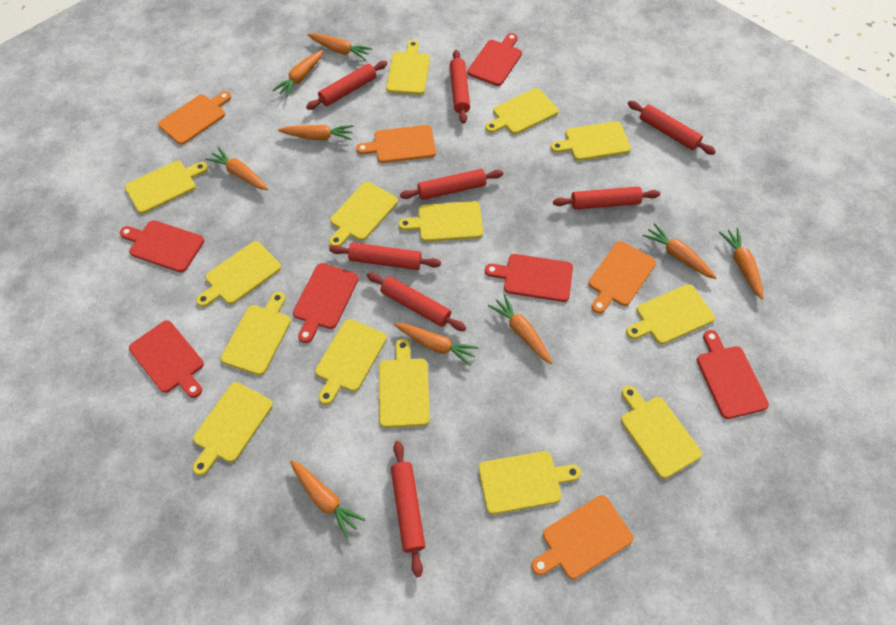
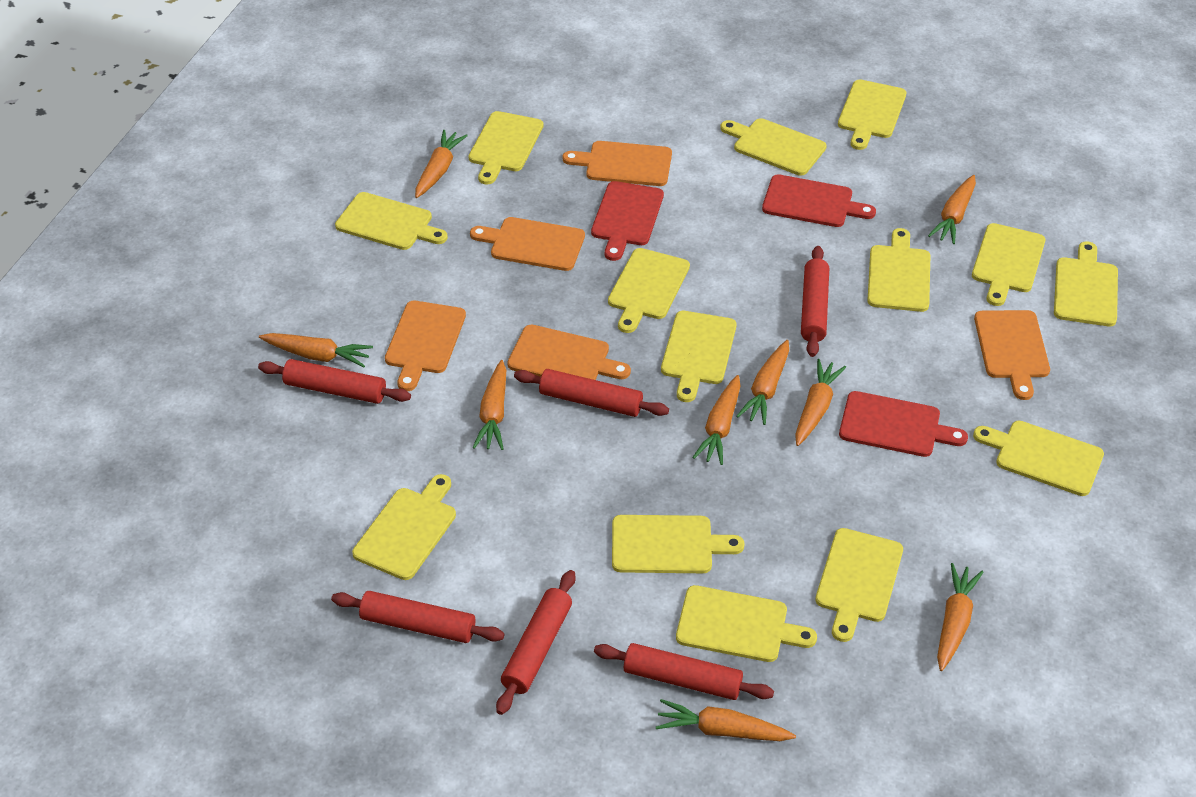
orange cutting board: [158,91,231,145] [356,125,436,163] [531,495,633,579] [588,241,656,314] = 4 -> [385,301,466,391] [470,217,585,271] [507,325,631,380] [563,141,672,186] [974,310,1050,400] = 5
red cutting board: [120,220,204,272] [129,320,204,398] [293,263,359,343] [467,33,522,86] [485,254,573,302] [697,330,769,419] = 6 -> [591,181,664,261] [762,174,876,227] [839,391,968,457] = 3
red rolling pin: [306,61,387,110] [329,243,441,270] [367,272,466,331] [391,441,425,577] [400,169,503,200] [450,50,470,123] [553,187,660,210] [628,101,716,155] = 8 -> [258,359,411,404] [331,591,504,643] [496,570,575,715] [514,369,669,417] [594,643,774,700] [801,246,829,357] = 6

